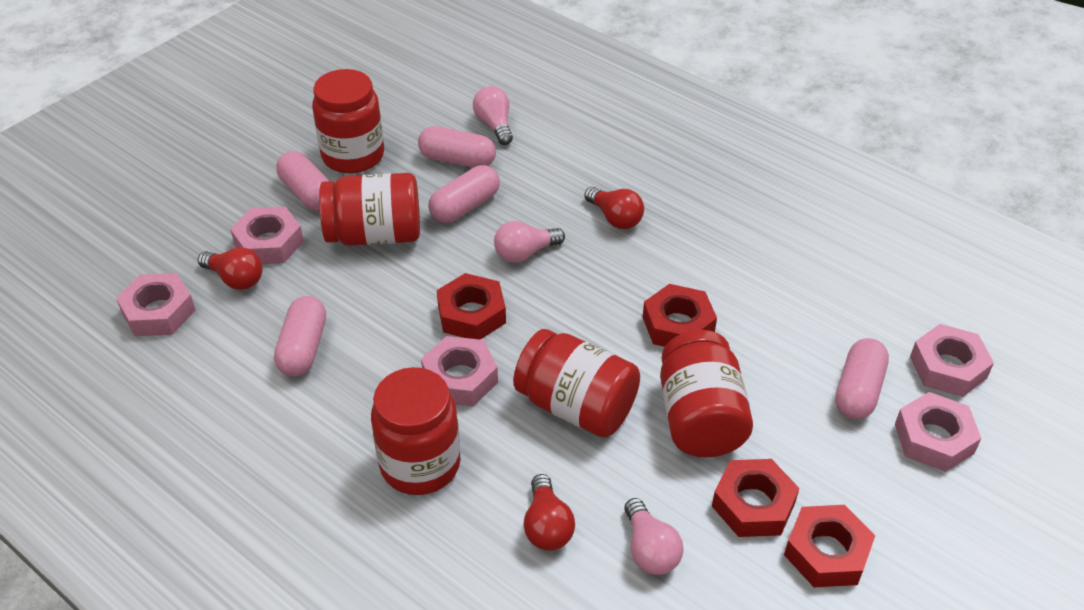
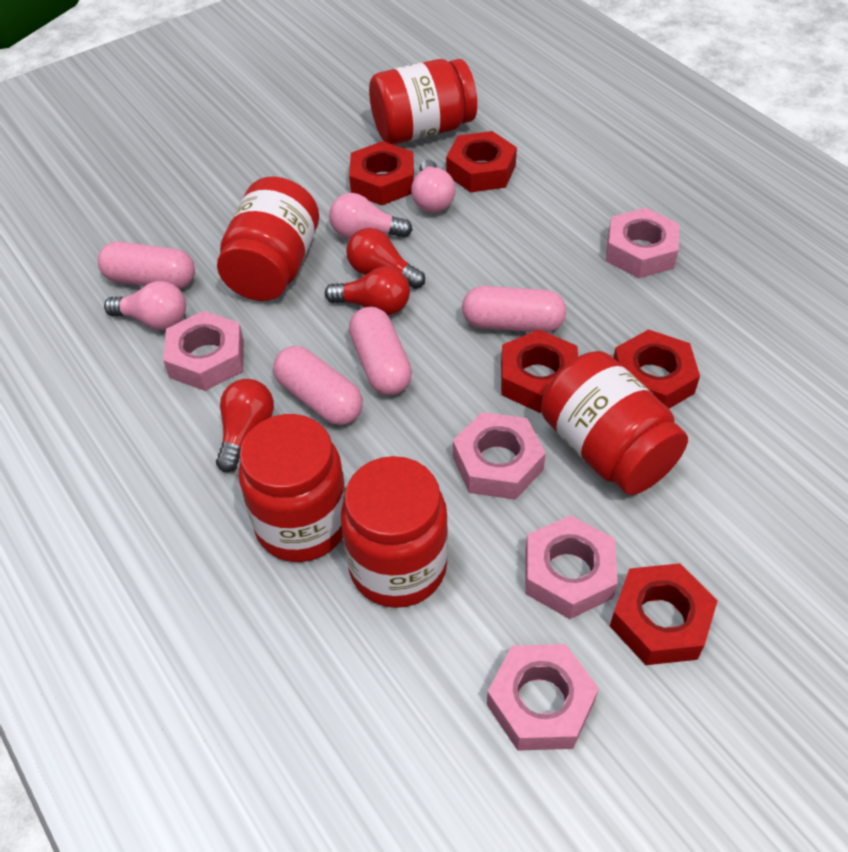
pink capsule: [274,296,326,376] [276,151,329,211] [418,126,496,168] [428,165,500,223] [835,338,889,419] = 5 -> [98,242,195,290] [273,346,363,425] [349,307,412,395] [462,286,566,332] = 4
red nut: [437,273,506,340] [643,284,717,347] [712,459,799,537] [784,505,875,587] = 4 -> [349,141,414,205] [446,131,517,193] [501,330,578,413] [610,563,718,665] [613,329,700,409] = 5

